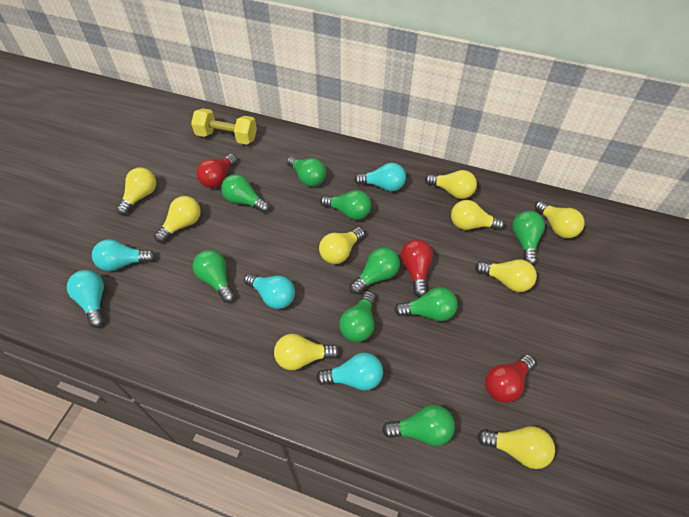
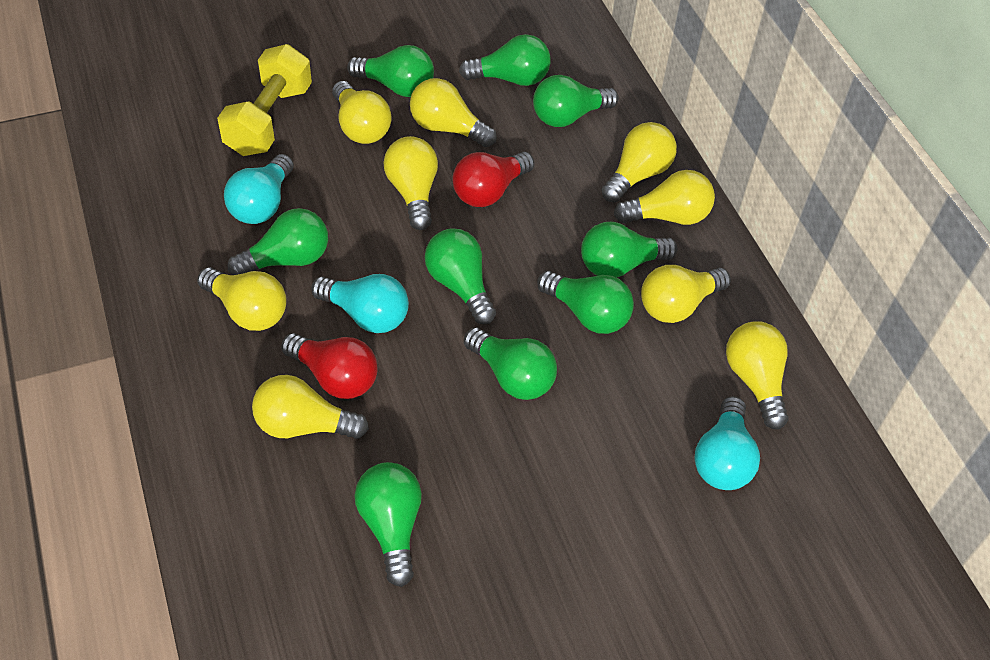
red light bulb: [196,154,237,188] [401,239,433,297] [485,354,535,403] = 3 -> [281,333,377,399] [453,152,535,207] = 2
turquoise light bulb: [67,270,104,328] [92,239,156,271] [244,273,295,309] [316,353,383,390] [354,163,406,192] = 5 -> [224,154,294,224] [311,274,409,333] [694,396,760,490] = 3

